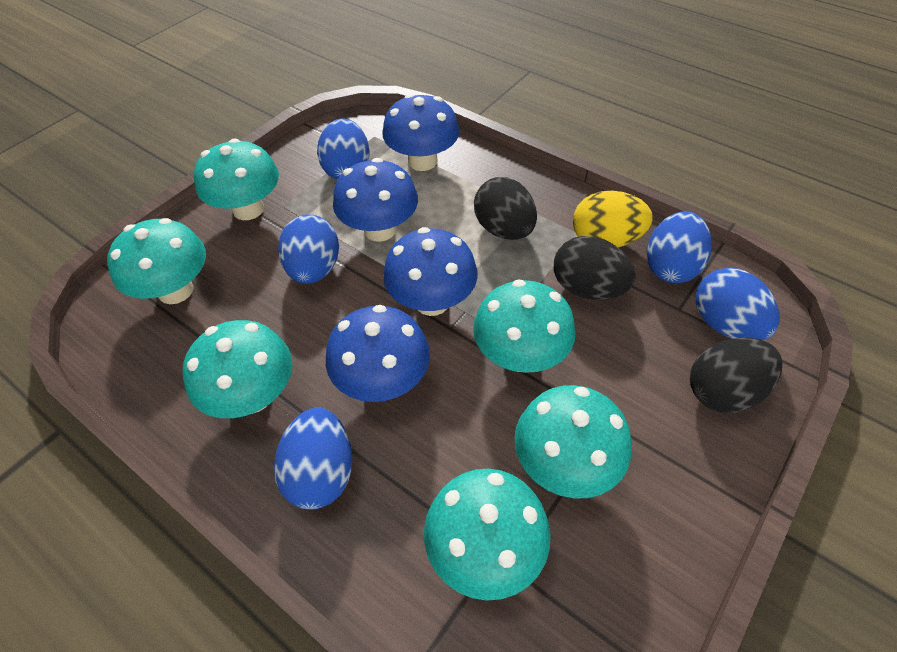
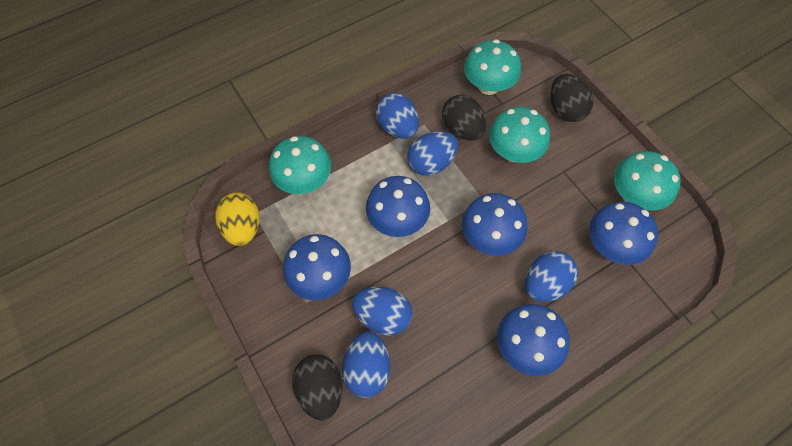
blue mushroom: [326,305,430,402] [333,158,418,242] [382,94,459,171] [383,227,478,316] = 4 -> [283,234,351,300] [366,176,430,237] [462,193,527,256] [497,304,570,376] [589,201,658,265] = 5
turquoise mushroom: [107,218,206,304] [182,320,292,418] [194,138,279,220] [424,469,551,601] [473,279,576,373] [514,385,631,499] = 6 -> [269,136,331,194] [464,39,521,95] [489,107,550,163] [614,151,681,210] = 4

